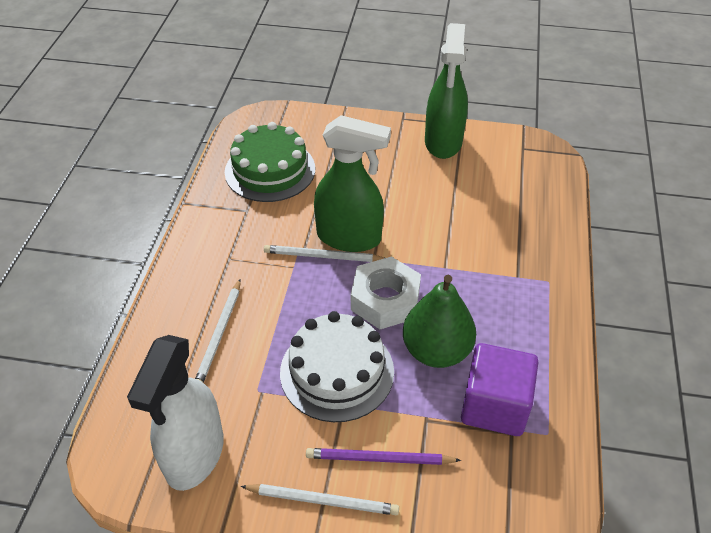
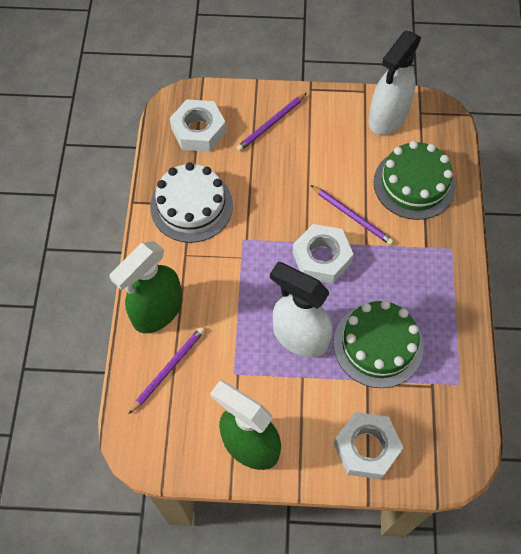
green cake: [225,122,315,202] = 1 -> [333,300,424,388] [373,141,456,220] = 2
green pear: [403,275,476,368] = 1 -> none = 0
purple cube: [461,343,538,436] = 1 -> none = 0
purple pencil: [306,448,461,465] = 1 -> [129,327,205,414] [236,93,307,151] [311,185,394,245] = 3
white nut: [351,256,421,329] = 1 -> [170,99,226,152] [293,224,354,284] [334,412,404,479] = 3
white pencil: [195,279,241,383] [240,484,399,515] [264,245,384,262] = 3 -> none = 0
white spray bottle: [127,335,224,491] = 1 -> [270,262,333,358] [369,31,422,135] = 2

